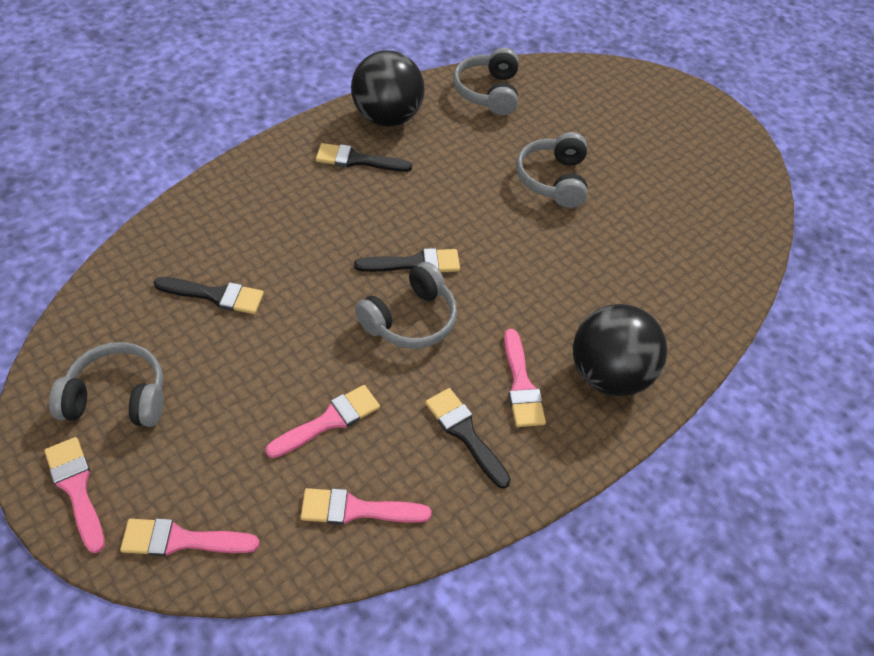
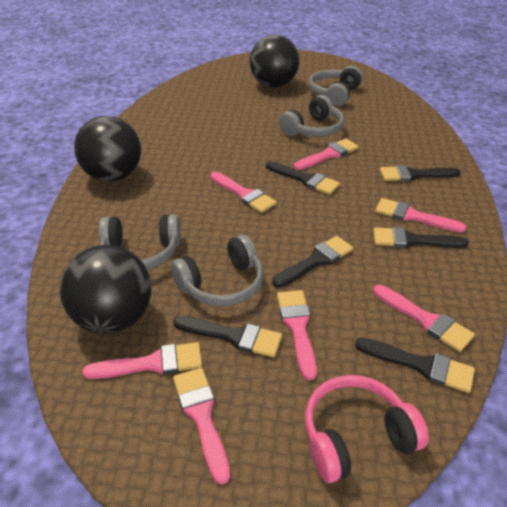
black ball: [351,50,425,127] [573,304,667,396] = 2 -> [60,245,151,334] [74,116,141,182] [250,35,299,87] = 3
black brush: [153,277,264,314] [316,143,412,172] [354,248,460,272] [425,388,511,489] = 4 -> [173,316,282,357] [266,161,340,195] [272,236,353,287] [355,338,475,393] [373,227,469,248] [380,165,461,181] = 6
pink brush: [44,437,105,553] [120,519,260,556] [265,385,380,458] [301,488,431,525] [504,329,546,427] = 5 -> [82,342,202,379] [173,368,230,485] [210,172,276,213] [277,290,317,380] [294,138,359,170] [373,285,475,352] [375,198,467,232] = 7
pink headphones: none = 0 -> [305,375,429,483] = 1

